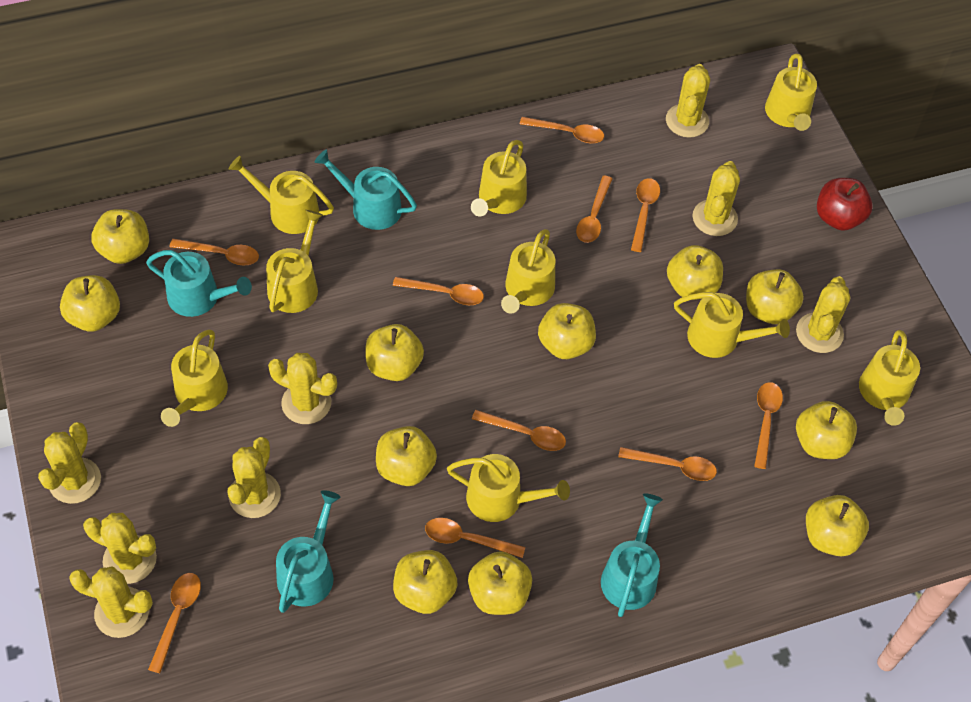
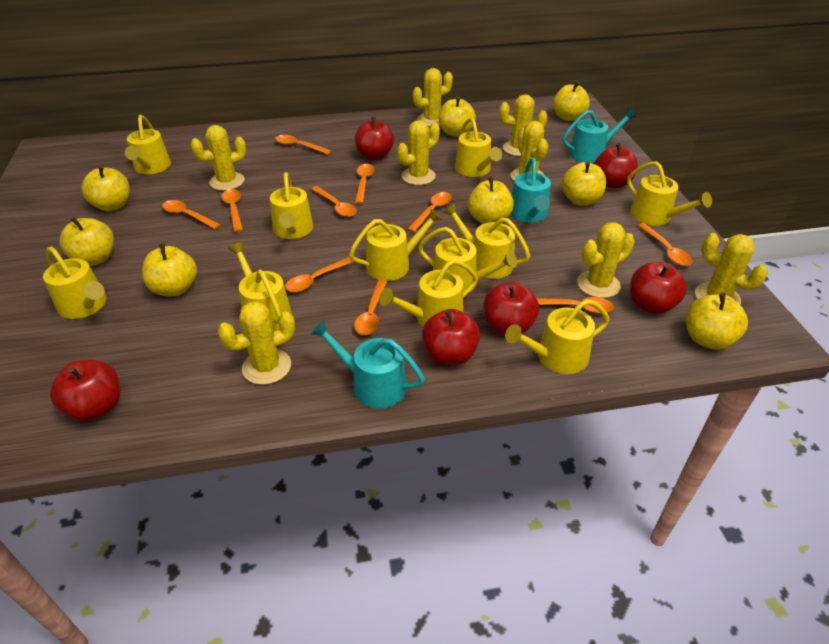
red apple: [817,178,873,231] = 1 -> [50,360,120,421] [355,117,394,160] [422,309,480,365] [484,282,539,335] [595,143,638,188] [630,262,687,314] = 6
turquoise watering can: [146,250,252,317] [276,490,340,613] [314,150,417,230] [601,493,663,617] = 4 -> [311,320,425,408] [510,158,551,223] [562,108,636,163] = 3
yellow apple: [60,275,120,331] [91,209,149,264] [365,324,424,381] [376,426,437,486] [393,550,457,614] [468,551,532,615] [538,303,596,359] [667,245,723,300] [746,269,804,324] [796,401,857,459] [806,495,869,556] = 11 -> [60,217,114,266] [81,165,130,211] [142,244,197,296] [439,96,476,137] [468,177,514,224] [553,81,590,121] [562,161,606,205] [686,293,748,350] = 8
yellow watering can: [161,329,228,427] [229,156,334,234] [266,210,323,313] [447,454,570,522] [471,140,527,217] [501,229,555,314] [674,292,790,358] [765,53,817,131] [859,330,920,426] = 9 -> [43,247,106,319] [125,115,171,174] [228,242,292,331] [270,172,314,239] [349,209,442,281] [379,259,478,326] [418,227,517,292] [443,203,530,279] [455,117,502,177] [505,299,610,374] [627,161,712,226] = 11

